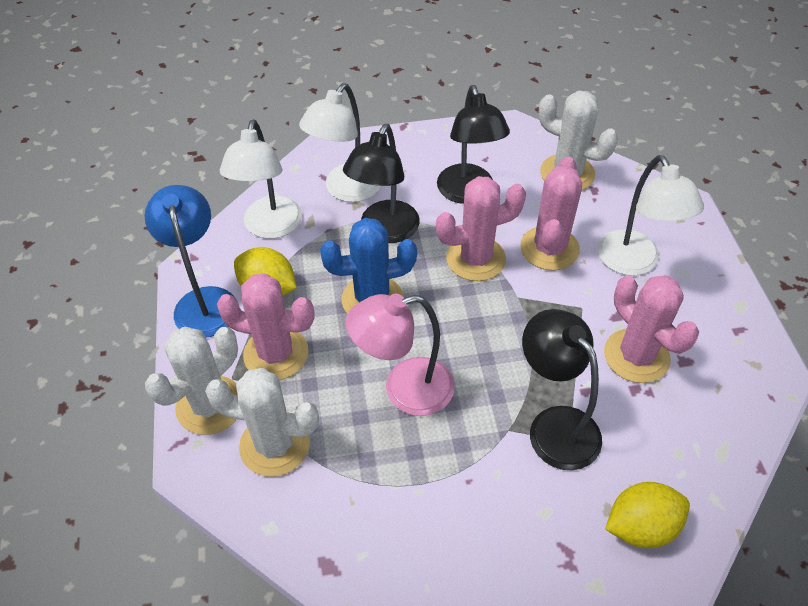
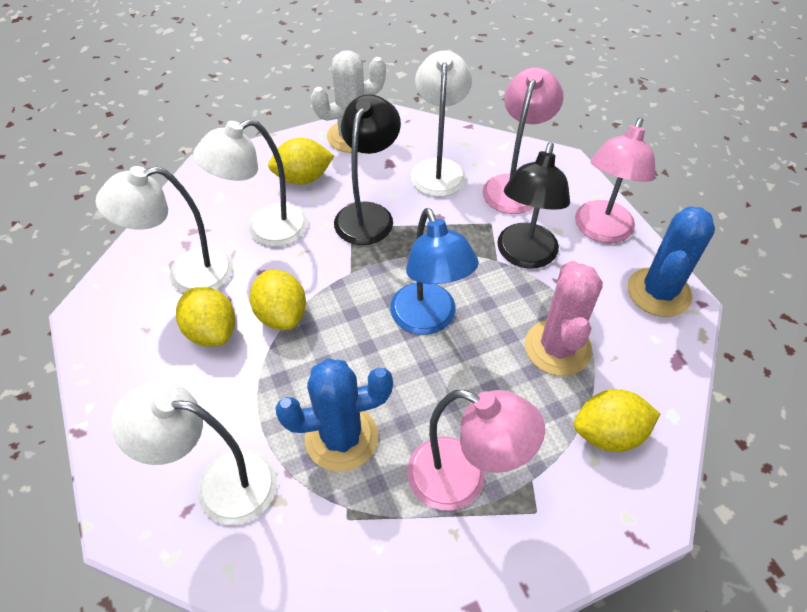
black lamp: [343,124,420,243] [437,85,510,204] [522,309,602,470] = 3 -> [334,94,401,245] [497,142,570,269] = 2
blue cactus: [320,218,417,314] = 1 -> [275,358,393,472] [628,206,715,317] = 2
pink cactus: [217,273,314,380] [436,176,526,281] [520,157,582,271] [604,275,699,383] = 4 -> [525,261,603,376] = 1
pink lamp: [345,294,455,416] = 1 -> [407,390,545,510] [483,67,564,214] [575,117,655,243] = 3
white cactus: [145,327,238,435] [205,368,319,477] [538,91,618,190] = 3 -> [311,50,386,153] = 1
white lamp: [220,120,302,239] [299,83,381,202] [597,155,704,276] = 3 -> [95,166,233,293] [111,381,277,525] [193,119,308,247] [410,51,472,197] = 4
yellow lemon: [234,247,297,296] [605,482,690,548] = 2 -> [176,287,235,347] [250,270,306,330] [268,138,334,185] [574,389,660,452] = 4

